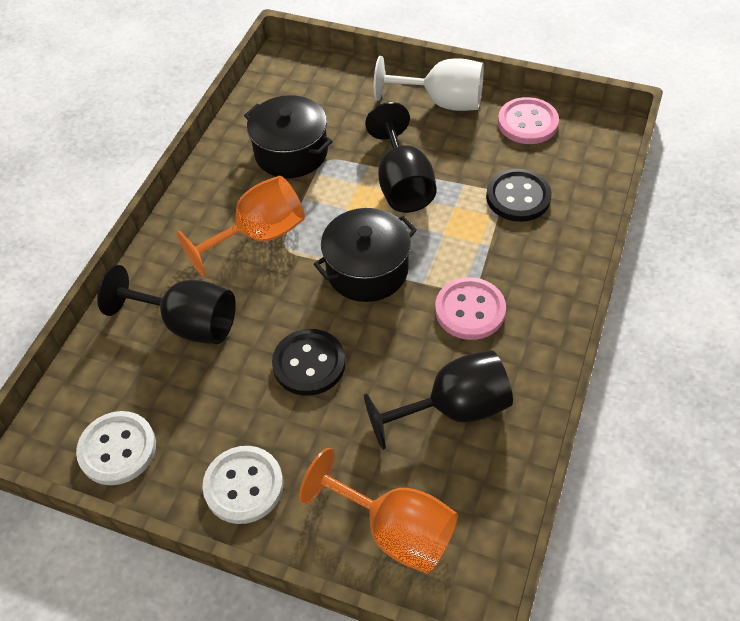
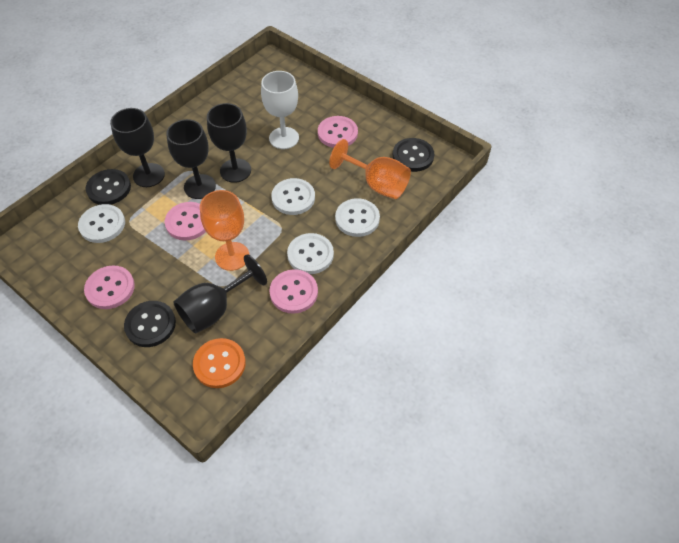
black button: [272,329,346,396] [486,169,552,222] = 2 -> [85,169,131,205] [124,301,176,347] [393,138,434,172] = 3
black goblet: [97,265,236,344] [364,350,513,450] [365,102,437,213] = 3 -> [110,108,165,187] [166,119,216,199] [173,254,267,333] [207,103,251,183] = 4
black pot: [244,95,333,178] [314,208,417,302] = 2 -> none = 0
orange button: none = 0 -> [193,338,246,388] = 1
pink button: [435,277,506,340] [498,97,559,144] = 2 -> [84,265,135,309] [165,202,206,240] [269,269,318,314] [318,116,358,148] = 4
white button: [76,411,156,485] [202,446,283,524] = 2 -> [78,204,125,243] [271,178,315,215] [287,233,334,274] [335,198,380,237] = 4

